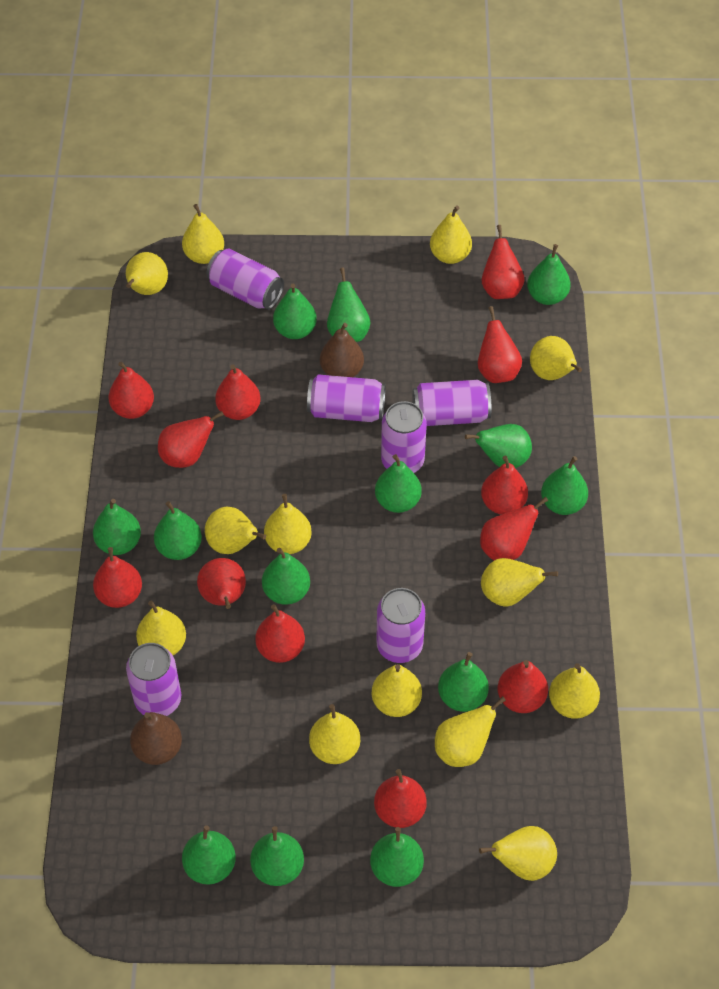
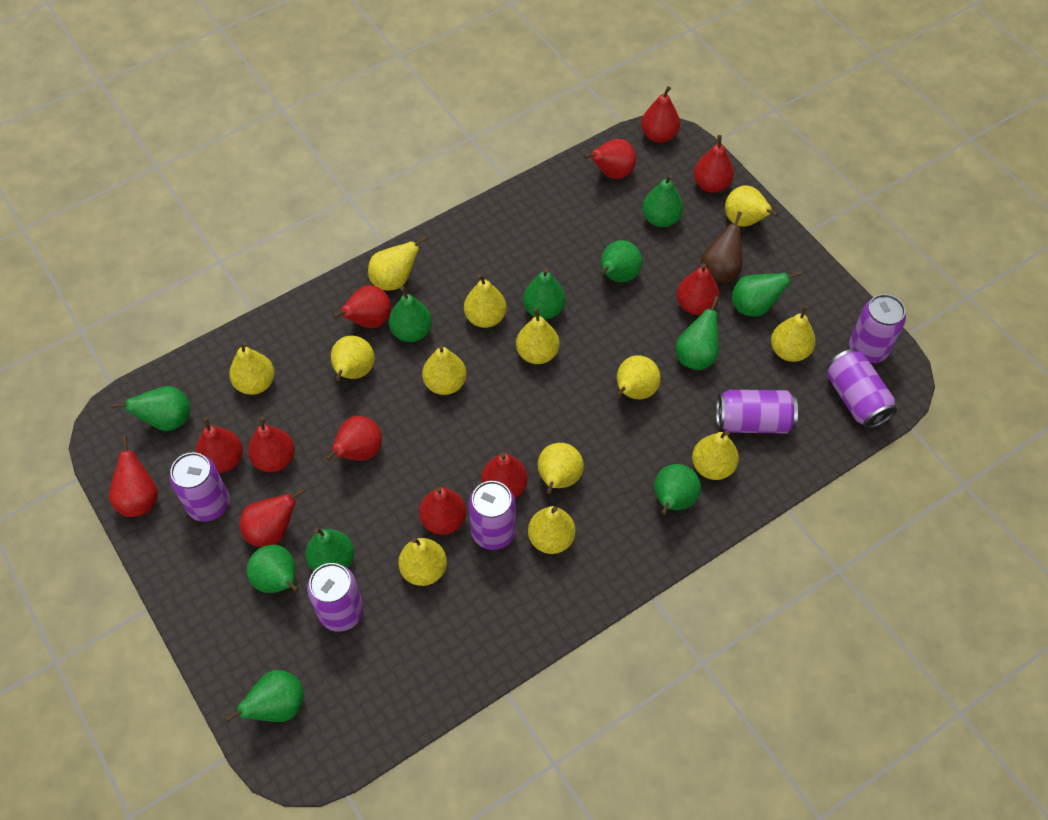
brown pear: [130,712,182,765] [320,323,364,377] = 2 -> [701,211,743,283] = 1
green pear: [93,499,141,555] [154,501,202,560] [182,825,236,885] [250,826,304,886] [262,548,310,605] [273,284,317,339] [327,268,370,342] [370,827,424,887] [375,454,422,513] [438,652,489,712] [465,424,532,468] [527,244,571,305] [541,456,588,515] = 13 -> [111,386,191,431] [225,670,304,723] [247,545,299,593] [305,527,354,572] [389,287,432,342] [523,268,566,319] [600,240,642,282] [642,174,683,227] [654,464,701,515] [676,296,719,370] [732,271,803,317] = 11

